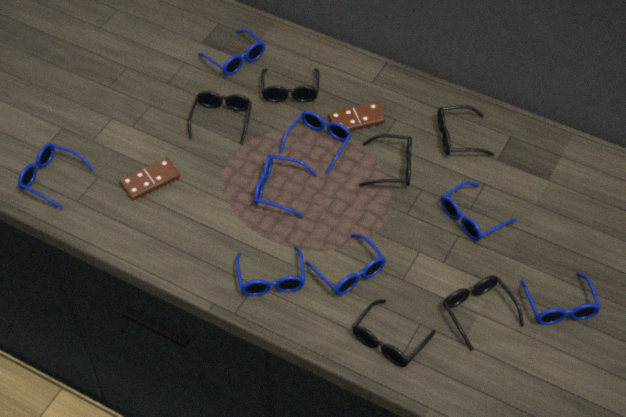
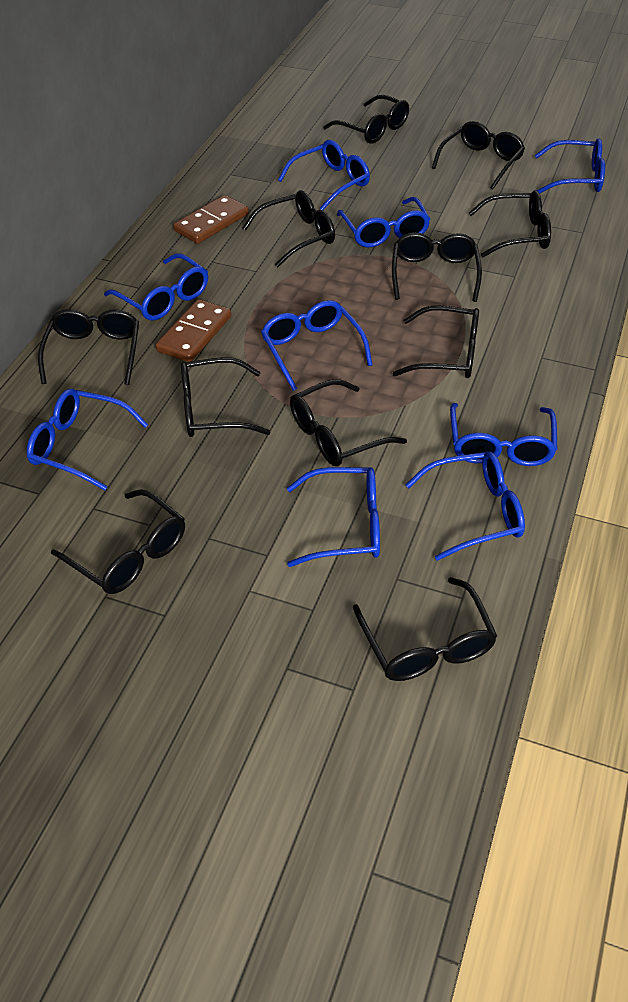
black glasses: [188,91,252,145] [261,68,320,102] [353,299,436,367] [359,134,412,187] [438,105,494,156] [443,276,524,351] = 6 -> [38,309,139,385] [51,489,185,594] [181,357,270,437] [243,190,335,267] [290,379,407,466] [324,95,409,144] [353,577,497,681] [392,232,482,302] [393,305,479,378] [432,121,525,189] [469,190,551,257] = 11
blue glasses: [18,143,94,209] [198,29,265,75] [235,246,305,296] [254,155,317,218] [279,111,352,174] [305,234,386,295] [441,181,516,241] [521,272,601,325] = 8 -> [27,389,148,490] [104,253,208,321] [261,300,372,391] [278,140,370,210] [287,467,380,567] [337,197,430,248] [406,451,525,561] [450,403,557,466] [535,138,605,194] = 9

